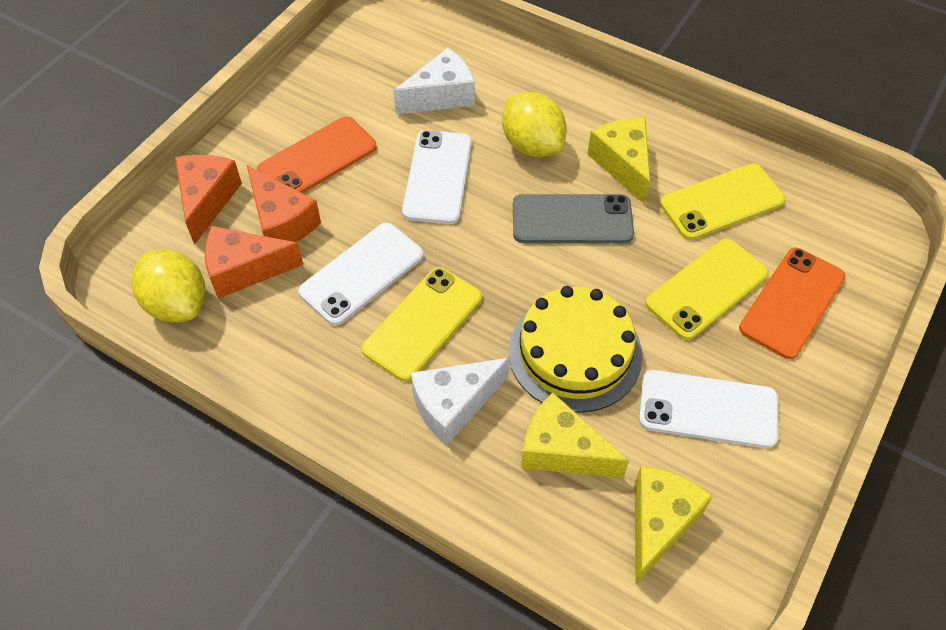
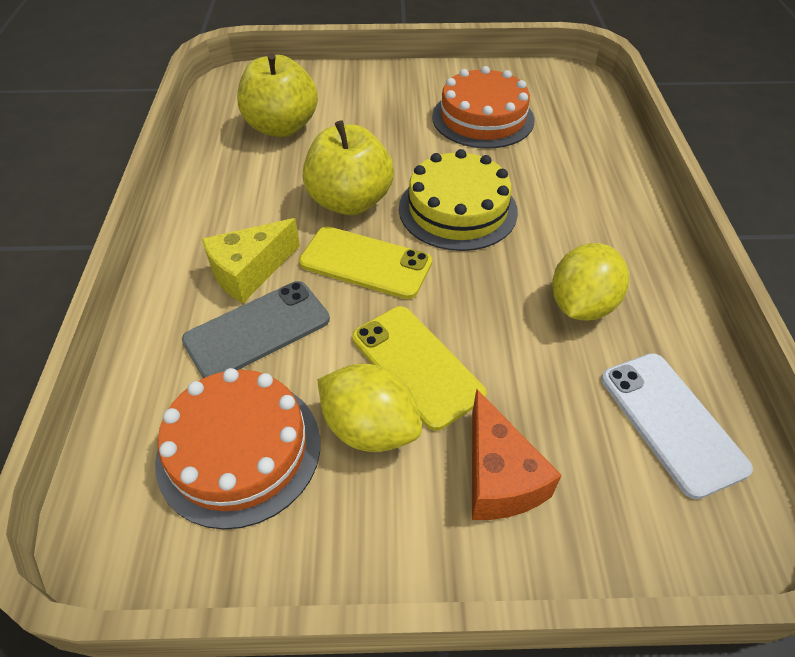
orange cake: none = 0 -> [155,368,320,529] [432,66,535,149] = 2
orange cheese: [175,155,242,245] [205,226,303,299] [247,165,321,242] = 3 -> [472,389,562,520] = 1
orange phone: [257,116,377,193] [739,248,846,359] = 2 -> none = 0
white cheese: [394,48,475,114] [411,358,510,446] = 2 -> none = 0
white phone: [298,223,424,326] [402,130,472,224] [639,370,778,448] = 3 -> [601,353,753,500] = 1
yellow apple: none = 0 -> [237,53,318,137] [303,120,394,215] = 2
yellow cheese: [521,393,629,478] [588,118,650,205] [635,466,713,584] = 3 -> [202,218,300,303] = 1
yellow phone: [362,267,482,382] [645,239,769,340] [660,164,785,240] = 3 -> [299,226,432,299] [352,306,487,431] = 2

